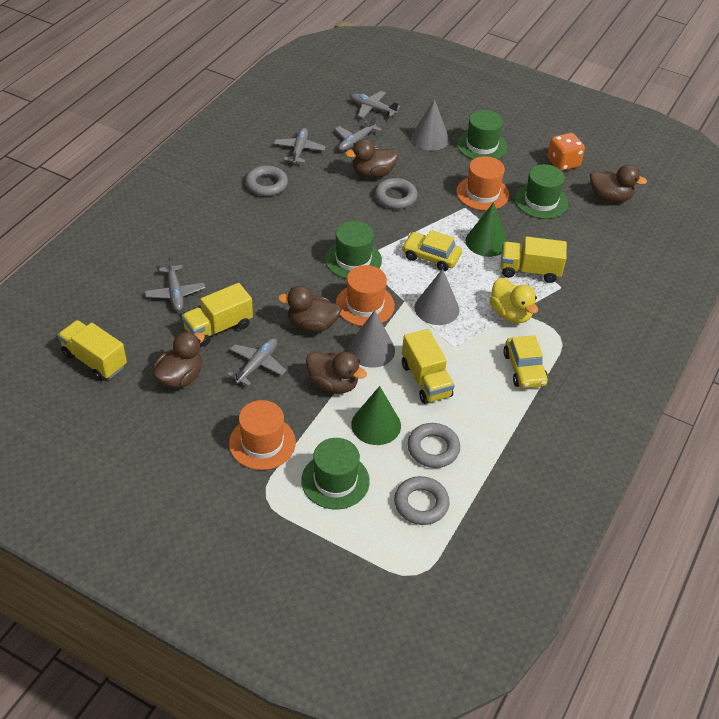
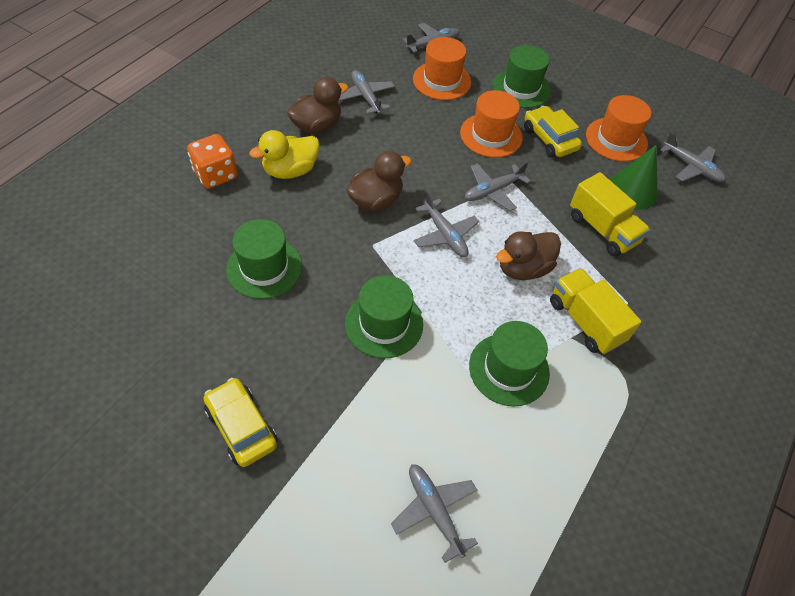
brown duck: [153,332,205,388] [278,286,341,332] [306,351,367,394] [345,139,398,178] [590,164,647,203] = 5 -> [287,77,348,133] [346,151,411,211] [496,231,561,280] = 3
green cone: [351,386,401,445] [466,202,507,257] = 2 -> [610,145,658,210] = 1
grey cone: [348,310,395,368] [411,99,449,151] [415,269,459,325] = 3 -> none = 0
grey plane: [145,256,205,311] [228,338,286,386] [274,128,326,164] [335,115,382,151] [350,91,400,118] = 5 -> [338,70,395,114] [391,464,478,563] [403,23,460,53] [414,191,479,257] [465,161,531,211] [660,132,726,182] = 6
grey ring: [245,165,288,196] [375,178,418,209] [394,476,450,525] [407,423,460,468] = 4 -> none = 0
yellow truck: [58,320,127,381] [182,283,253,347] [402,329,455,404] [500,237,567,283] = 4 -> [550,268,641,354] [570,172,650,256] = 2

